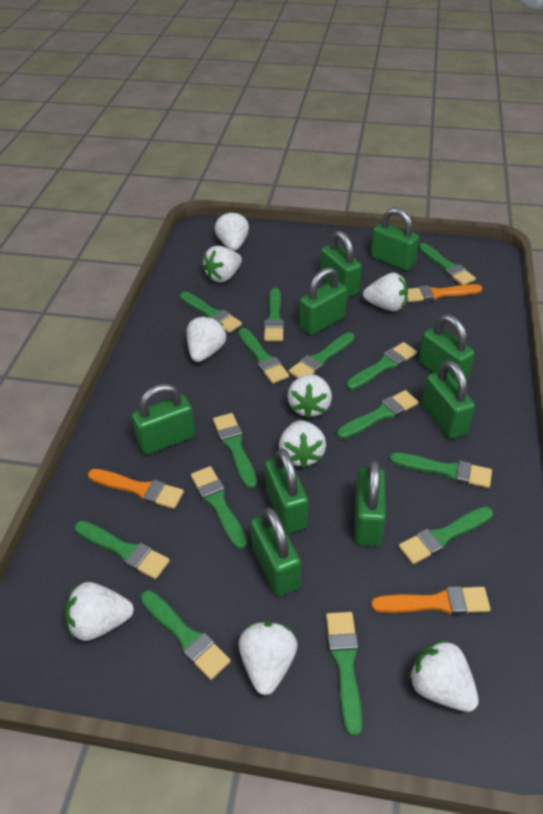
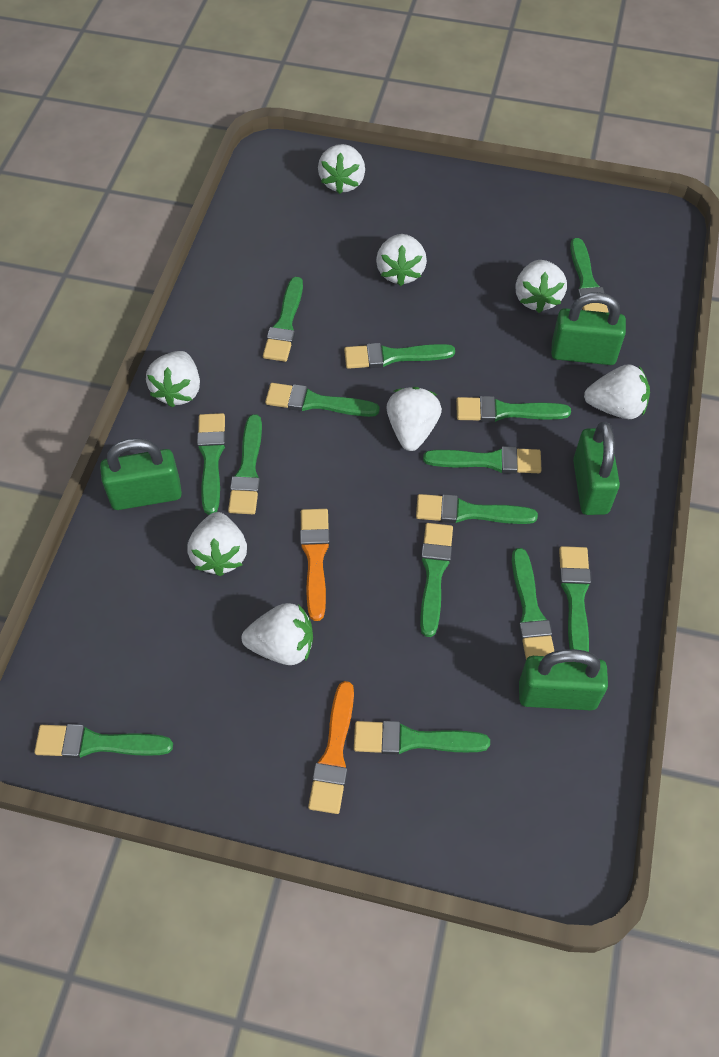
green padlock: [132,384,196,455] [251,507,301,596] [265,448,309,534] [299,267,347,335] [320,231,362,298] [355,460,386,546] [371,208,419,271] [419,315,475,382] [422,360,475,439] = 9 -> [100,438,182,510] [519,649,608,710] [551,292,626,365] [573,422,620,515] = 4
orange brush: [88,469,184,509] [371,586,491,615] [407,284,482,302] = 3 -> [300,509,330,621] [308,681,354,814] = 2
white strawberry: [65,582,134,641] [187,316,226,362] [202,246,242,282] [215,211,249,251] [238,621,298,695] [279,420,326,469] [287,374,332,419] [363,273,408,311] [409,640,479,712] = 9 -> [146,351,200,407] [187,512,247,576] [242,603,313,665] [318,144,365,194] [376,234,427,286] [386,387,442,451] [515,260,567,313] [584,364,650,419] = 8

